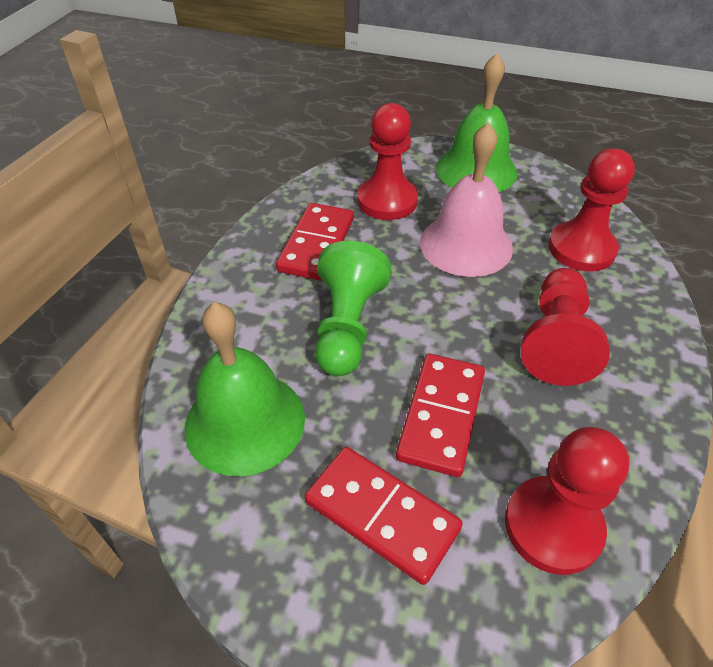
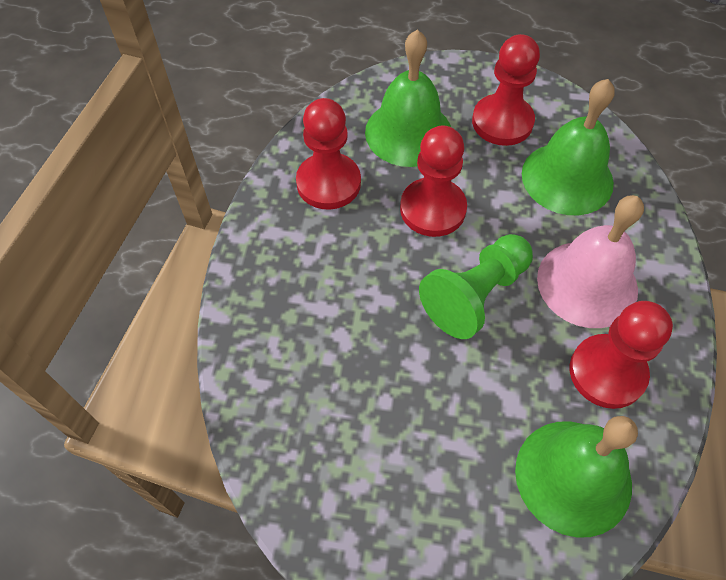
green bell: [185,302,305,476] [436,53,518,192] = 2 -> [365,30,451,167] [515,416,638,537] [522,79,615,215] = 3
red domino: [276,203,354,281] [305,447,463,585] [396,354,485,477] = 3 -> none = 0

